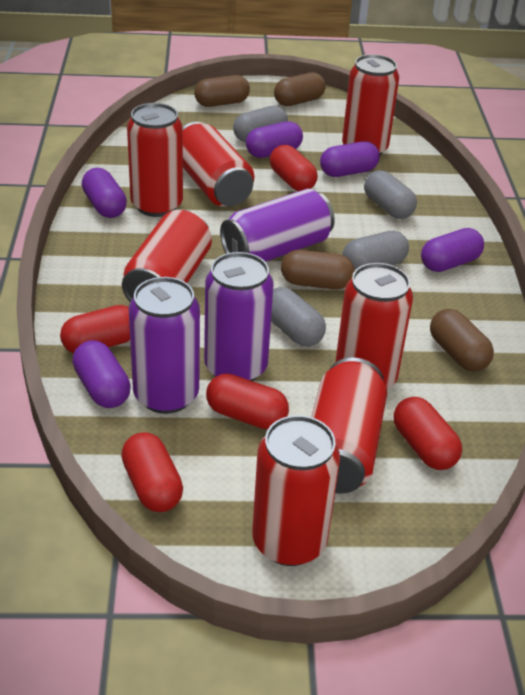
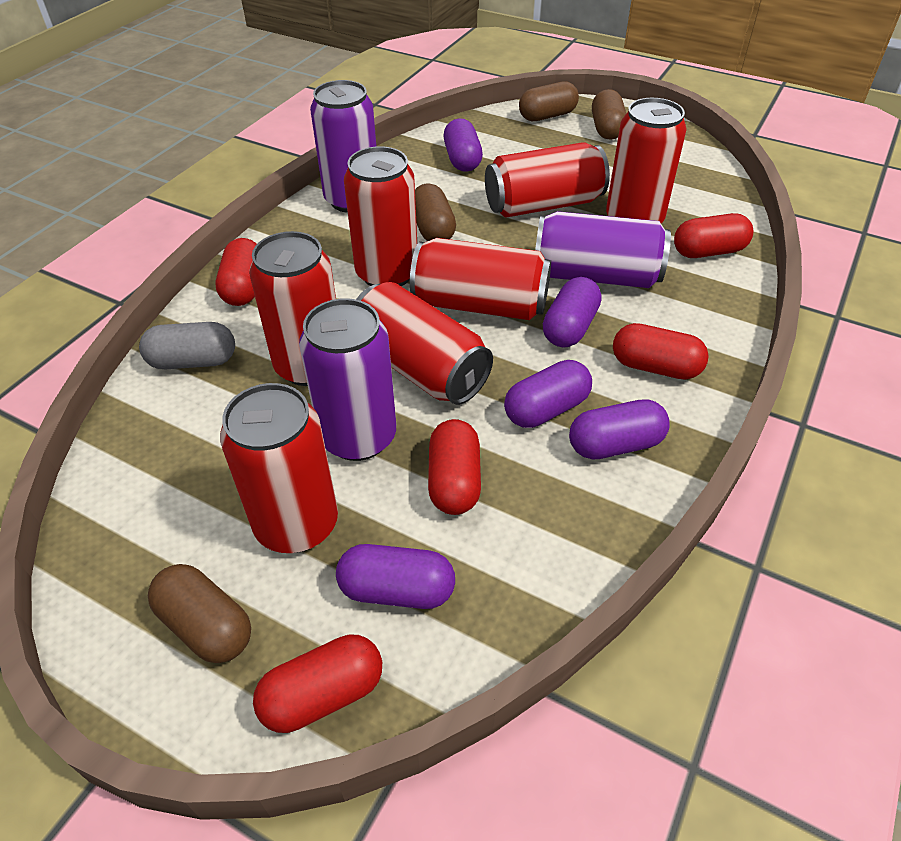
grey capsule: [233,106,288,142] [271,287,326,346] [343,231,409,271] [364,170,417,219] = 4 -> [139,322,235,369] = 1

